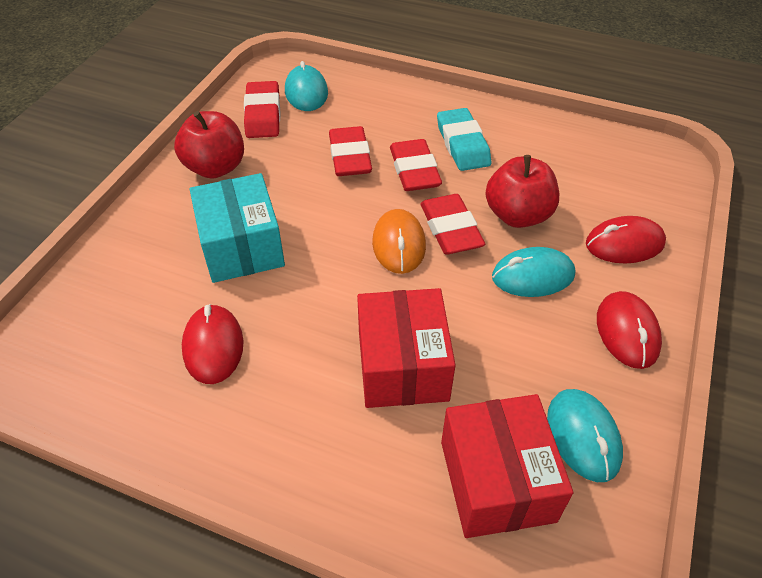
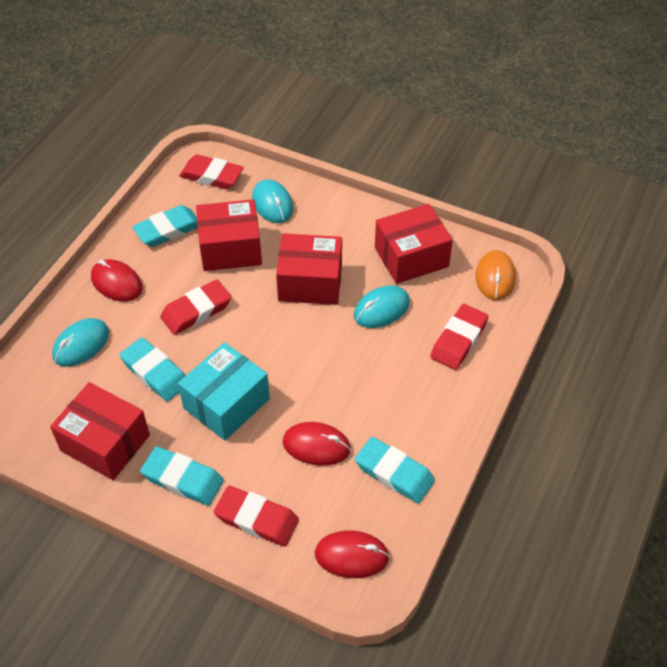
red apple: [174,111,244,179] [485,155,559,228] = 2 -> none = 0
red box: [357,288,455,408] [441,394,573,538] = 2 -> [50,382,150,480] [196,199,262,271] [276,233,342,305] [375,204,453,284] = 4
turquoise eraser: [437,108,491,171] = 1 -> [120,337,185,402] [132,205,197,247] [140,446,224,506] [355,437,435,503] = 4

